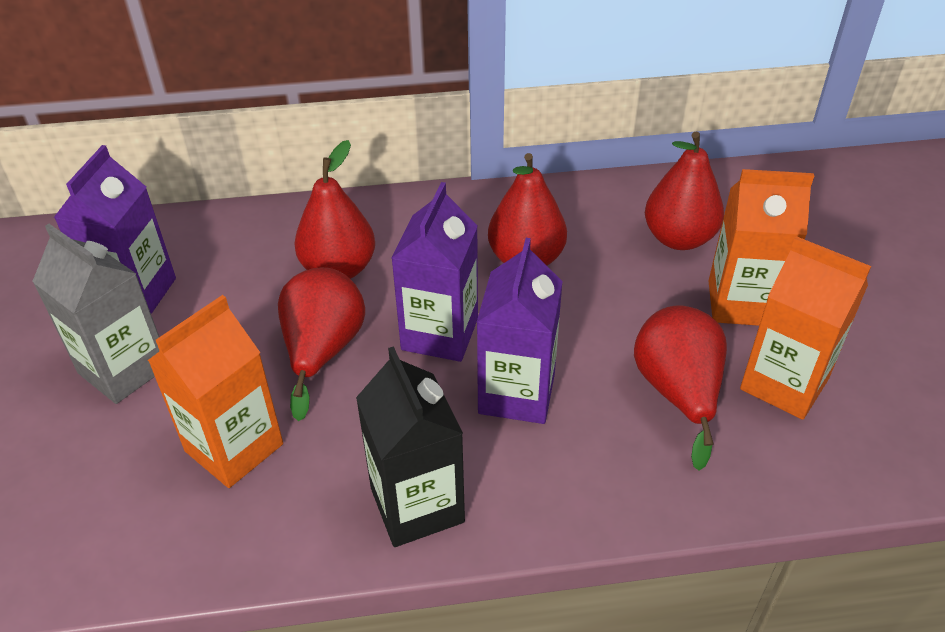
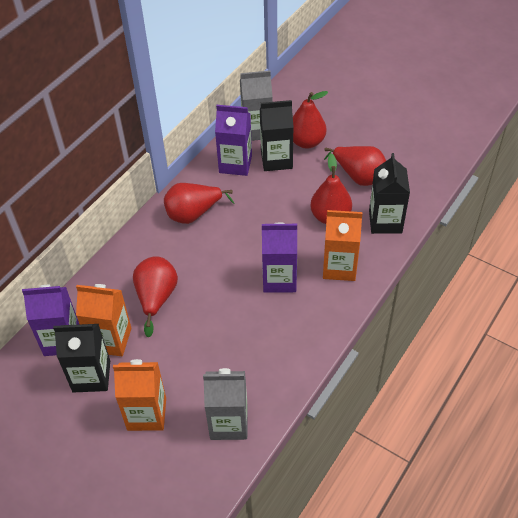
black carton: [356,346,465,547] = 1 -> [53,324,110,392] [260,100,294,171] [369,153,410,234] = 3
grey carton: [32,224,159,404] = 1 -> [203,368,248,440] [240,70,273,141] = 2

